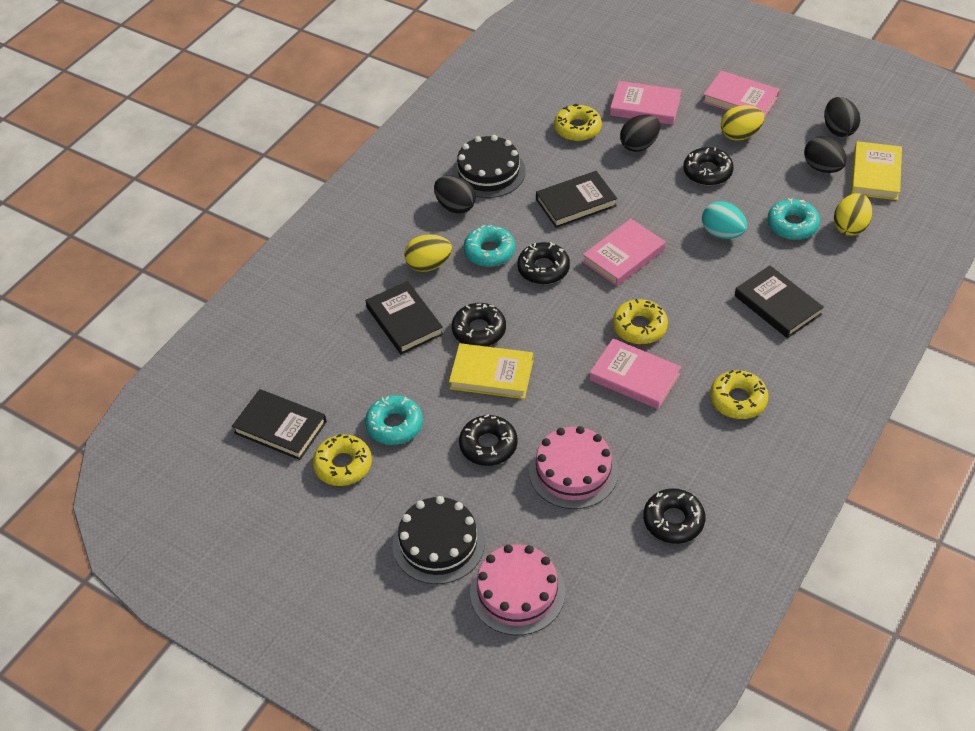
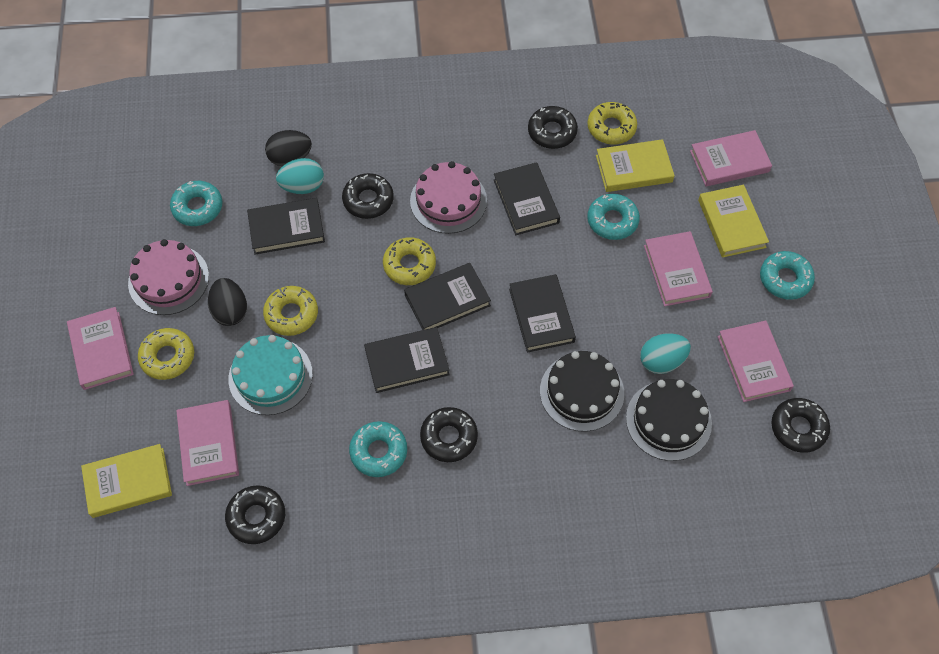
black book: [232,389,327,460] [366,281,444,354] [536,171,617,228] [735,266,824,338] = 4 -> [247,198,325,254] [364,327,450,393] [404,263,491,330] [494,162,560,235] [509,274,576,353] = 5
black egg: [434,175,476,214] [620,115,660,152] [804,136,847,173] [824,97,860,137] = 4 -> [208,278,247,326] [265,130,312,166] = 2
pink book: [583,219,666,286] [589,338,681,409] [610,81,681,125] [703,71,780,118] = 4 -> [67,307,134,390] [176,400,239,486] [644,231,713,306] [690,130,772,186] [717,321,794,402] = 5
turquoise cake: none = 0 -> [228,335,313,415] = 1
turquoise donut: [365,395,423,445] [463,225,515,267] [767,198,820,240] = 3 -> [170,181,223,226] [349,421,407,477] [587,194,640,240] [760,251,815,300] = 4
turquoise egg: [702,201,747,239] = 1 -> [276,158,324,194] [640,333,691,374] = 2
yellow book: [449,343,533,399] [851,141,902,200] = 2 -> [81,444,172,518] [596,139,675,192] [698,185,769,258] = 3
yellow egg: [404,234,452,272] [721,105,764,141] [834,193,872,236] = 3 -> none = 0

